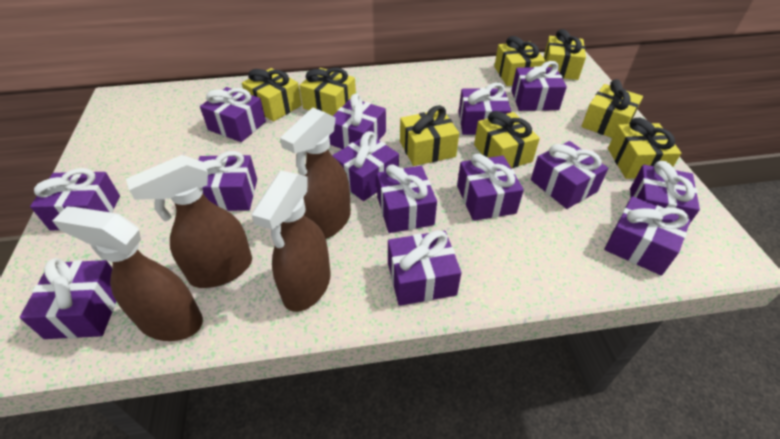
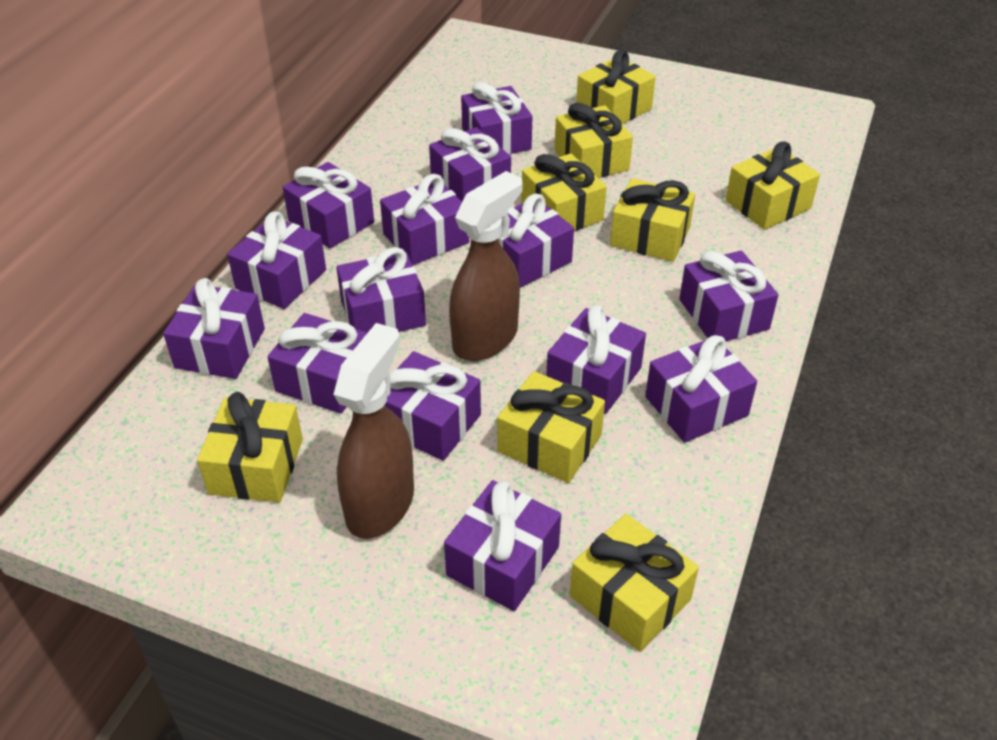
brown spray bottle: [52,206,203,341] [126,155,252,288] [251,171,331,312] [280,107,351,239] = 4 -> [333,323,414,539] [449,171,523,361] = 2

